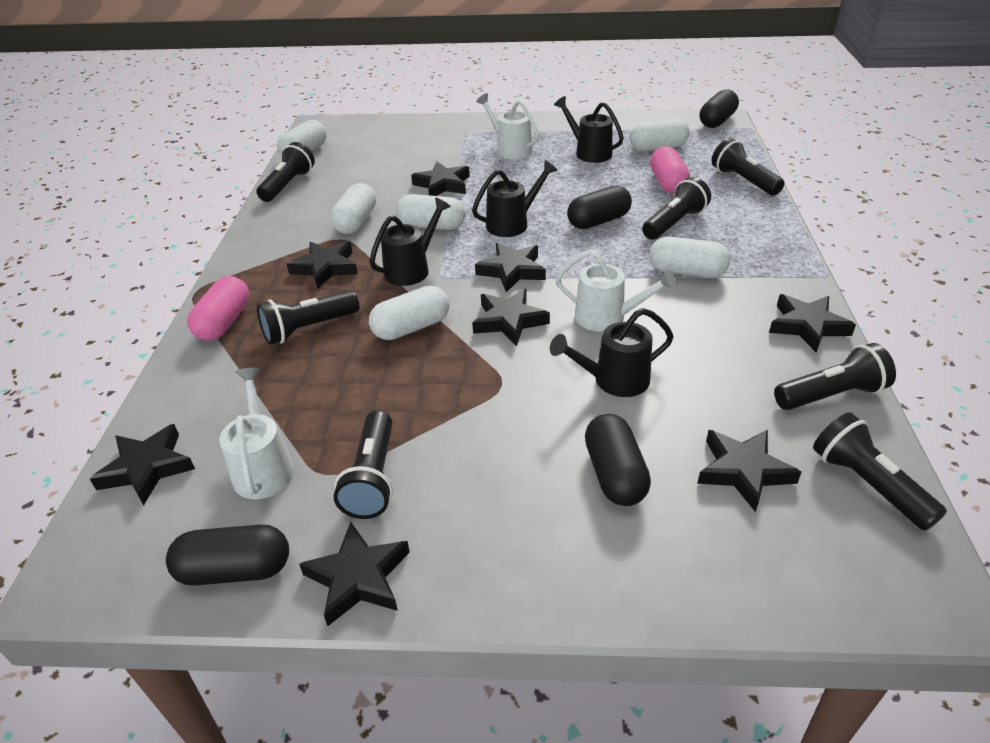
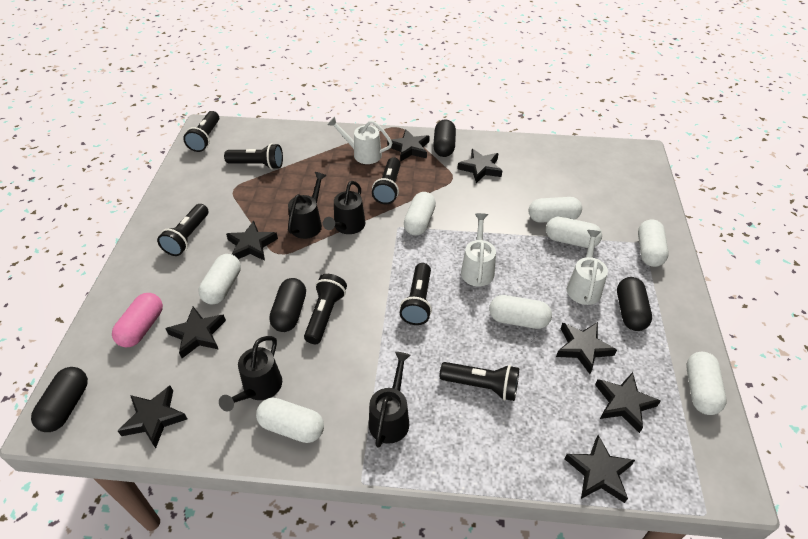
pink capsule: [187,276,249,341] [650,146,690,194] = 2 -> [112,293,163,347] = 1
white capsule: [277,120,327,156] [330,183,376,234] [369,286,449,340] [396,194,466,230] [630,118,690,151] [649,236,731,278] = 6 -> [199,254,241,304] [256,398,324,443] [404,192,436,235] [489,295,552,329] [529,197,582,223] [546,216,602,248] [638,220,669,267] [686,352,726,415] = 8

